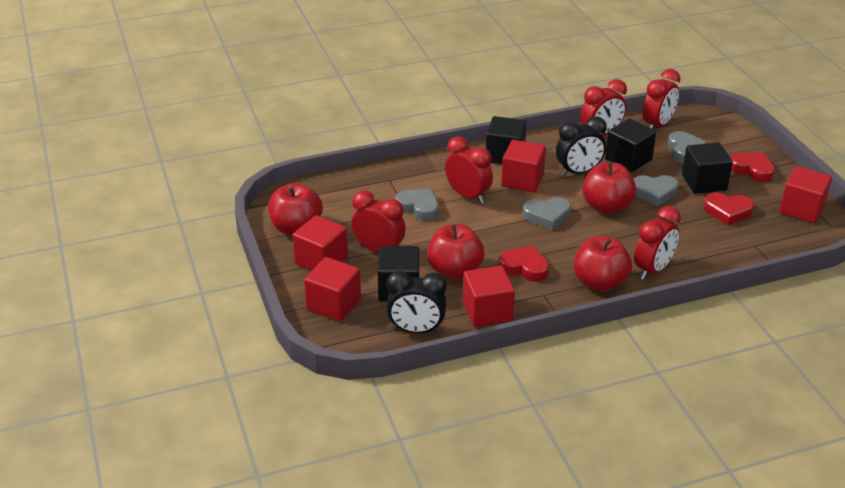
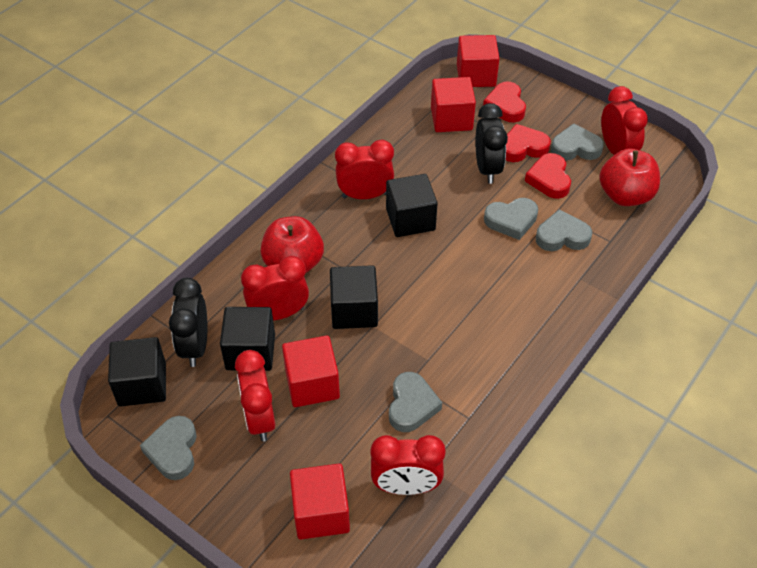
grey heart: [395,189,439,221] [523,197,571,230] [633,175,679,206] [668,131,708,163] = 4 -> [140,416,197,480] [389,372,442,432] [484,198,538,240] [536,209,592,251] [551,123,604,161] = 5
red apple: [268,183,323,236] [427,224,484,280] [574,236,632,292] [582,161,636,214] = 4 -> [261,216,324,273] [599,148,660,206] = 2
red cube: [293,215,348,271] [304,257,361,322] [463,265,515,327] [501,139,546,192] [779,166,832,223] = 5 -> [282,335,340,407] [290,464,350,539] [431,77,476,132] [457,35,500,87] = 4

